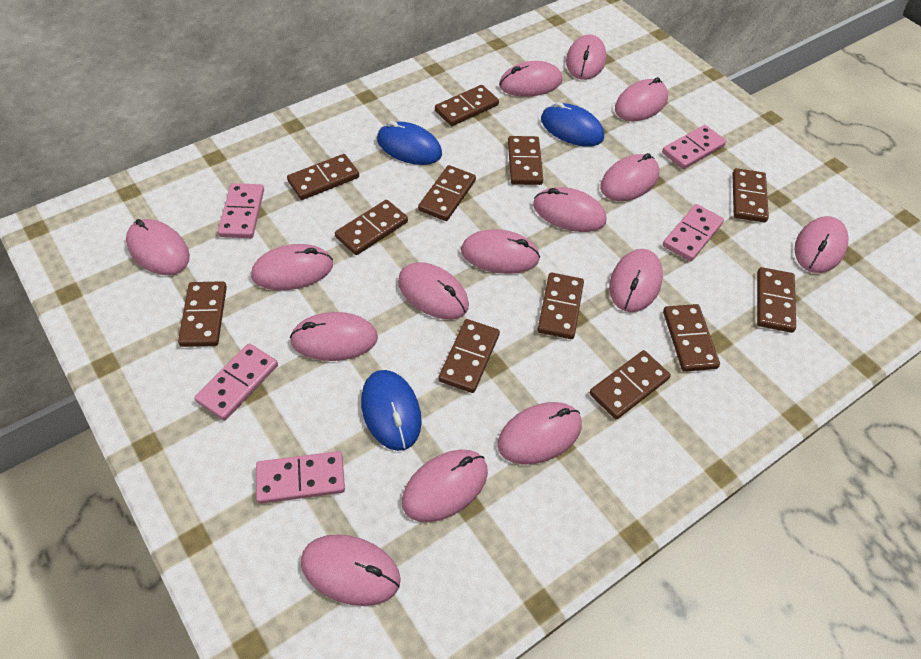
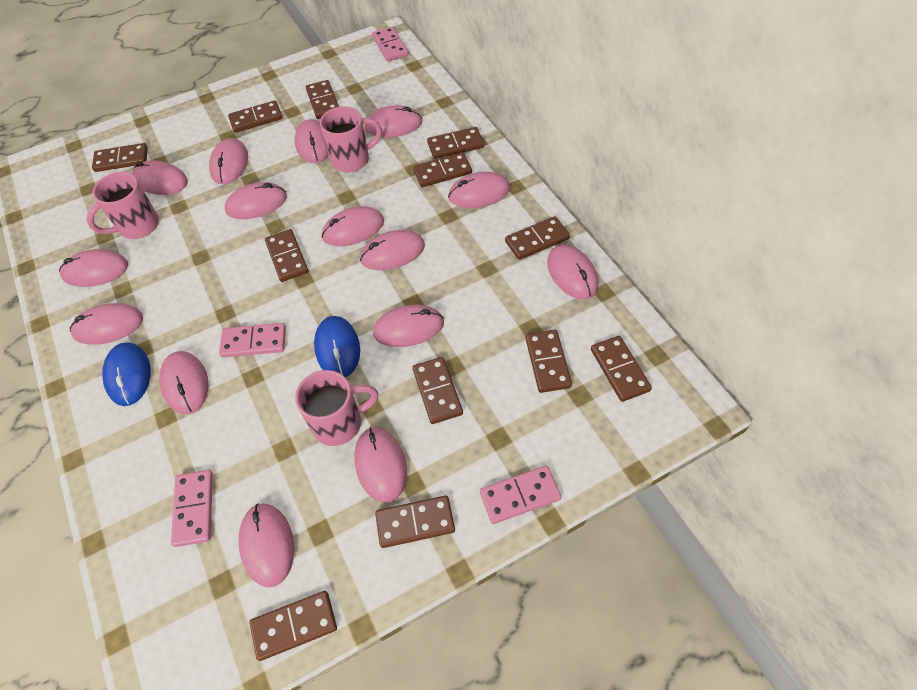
blue mouse: [361,370,422,451] [377,121,442,165] [541,102,604,147] = 3 -> [102,342,151,406] [314,316,360,377] = 2
pink domino: [195,343,278,420] [218,183,264,238] [256,451,345,504] [662,125,726,169] [663,204,724,261] = 5 -> [171,470,213,547] [219,323,286,357] [372,27,408,62] [480,466,561,524] = 4
pink mug: none = 0 -> [87,172,159,239] [295,370,378,446] [320,106,382,173] = 3

